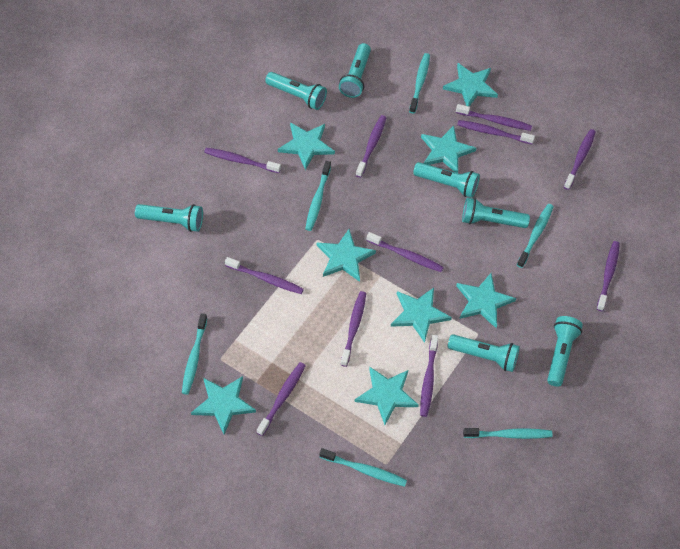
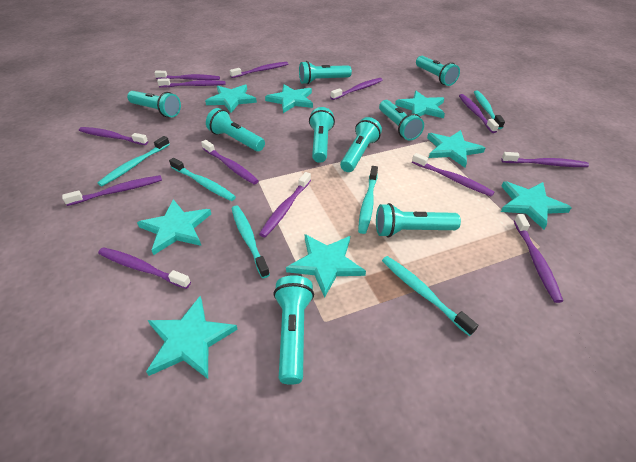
purple toothbrush: [204,148,281,173] [225,257,304,294] [257,362,306,436] [340,291,366,367] [356,115,387,178] [366,232,444,272] [420,335,438,417] [456,104,532,131] [457,120,535,144] [564,129,596,190] [597,241,620,311] = 11 -> [62,175,162,206] [79,127,148,145] [98,247,191,289] [154,71,220,80] [157,78,225,88] [201,140,259,184] [230,62,288,78] [259,172,311,237] [331,78,383,100] [412,153,494,197] [459,94,499,133] [501,152,589,167] [514,214,563,303] = 13
turquoise flashlight: [135,204,203,232] [265,72,327,110] [339,43,371,98] [413,162,480,198] [448,334,520,372] [462,197,530,228] [547,316,583,387] = 7 -> [127,91,181,117] [206,108,265,151] [273,275,314,385] [299,61,352,84] [309,107,335,163] [340,117,382,172] [376,203,461,237] [379,100,424,141] [416,56,460,86] = 9

